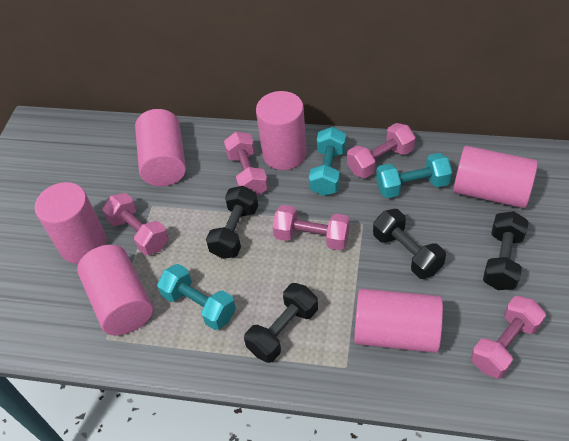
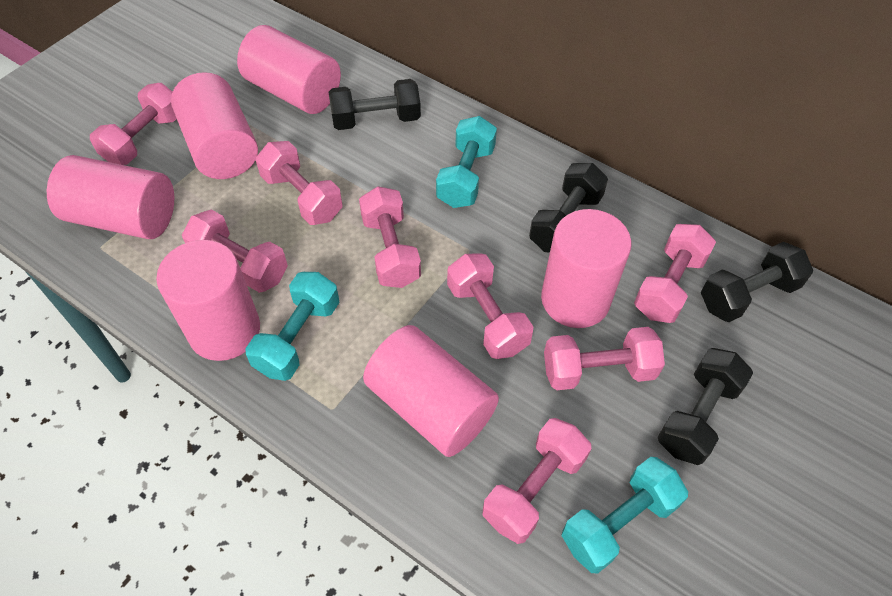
pink dumbbell: [102,193,169,255] [224,132,268,196] [272,205,350,251] [347,123,416,178] [471,296,546,379] = 5 -> [90,83,177,165] [182,210,288,293] [256,141,343,225] [359,186,421,288] [447,253,533,359] [482,418,592,544] [544,327,665,390] [634,224,716,323] = 8

